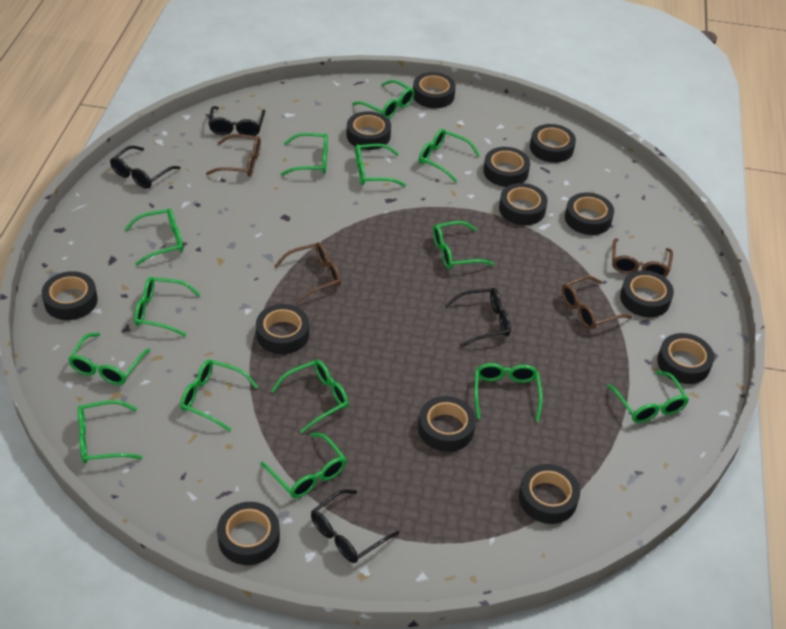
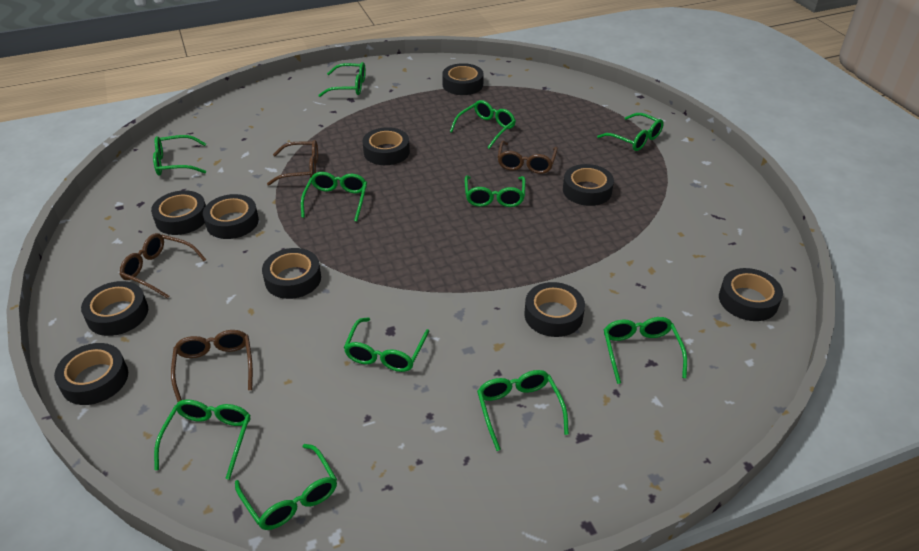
black glasses: [110,146,181,189] [208,106,265,136] [311,489,399,563] [445,288,511,347] = 4 -> none = 0
black tape: [42,271,98,320] [217,502,280,565] [256,304,309,354] [347,111,391,150] [413,72,456,108] [418,396,476,452] [483,147,530,187] [499,183,548,225] [519,464,580,524] [530,124,576,163] [565,193,614,235] [620,270,674,317] [657,333,714,384] = 13 -> [54,343,128,405] [81,281,148,336] [151,190,206,235] [203,194,259,239] [262,248,321,299] [363,127,410,165] [442,63,484,95] [525,282,585,337] [563,164,614,206] [719,268,783,321] = 10
green glasses: [68,333,151,385] [78,400,142,463] [125,208,183,266] [134,277,201,337] [180,359,258,431] [260,433,346,498] [271,360,349,433] [281,133,328,176] [352,80,414,119] [355,144,406,187] [419,129,480,183] [433,221,494,269] [475,363,543,422] [607,371,689,423] = 14 -> [153,135,206,176] [154,400,250,480] [235,444,337,530] [301,172,367,222] [318,62,366,97] [344,318,429,372] [450,100,516,149] [465,175,526,207] [477,370,569,451] [597,113,664,151] [604,317,687,384] = 11

